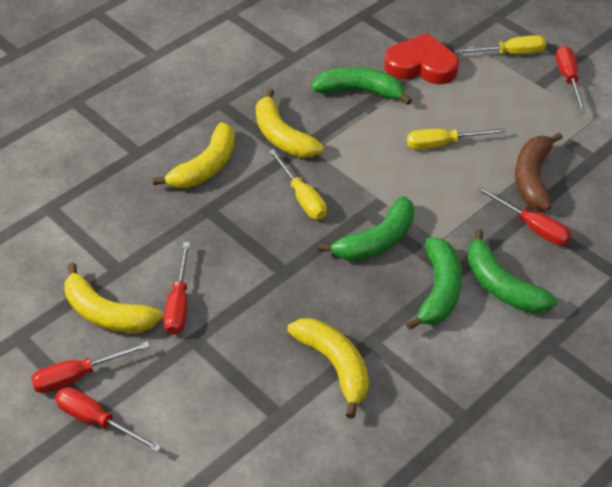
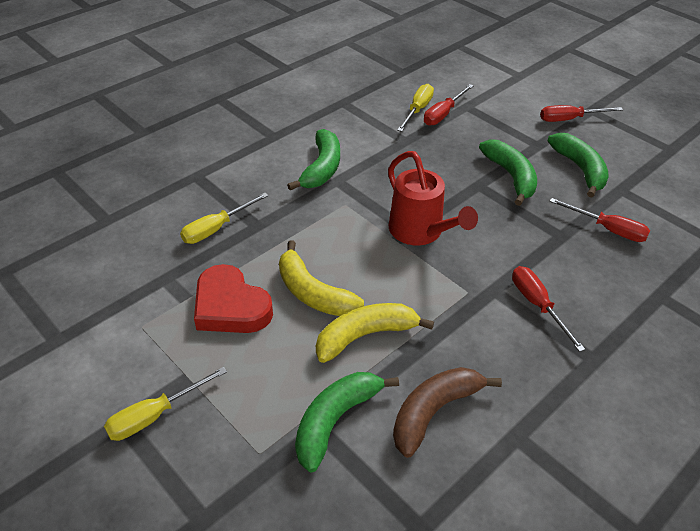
red screwdriver: [31,341,150,393] [55,387,162,453] [163,242,190,335] [476,186,571,245] [556,46,587,112] = 5 -> [424,84,473,126] [512,266,585,352] [540,105,623,122] [549,198,650,242] = 4
red watering can: none = 0 -> [388,151,478,245] = 1
yellow banana: [64,263,162,333] [152,122,235,188] [256,89,324,158] [287,318,369,419] = 4 -> [279,240,364,316] [316,303,434,363] = 2

